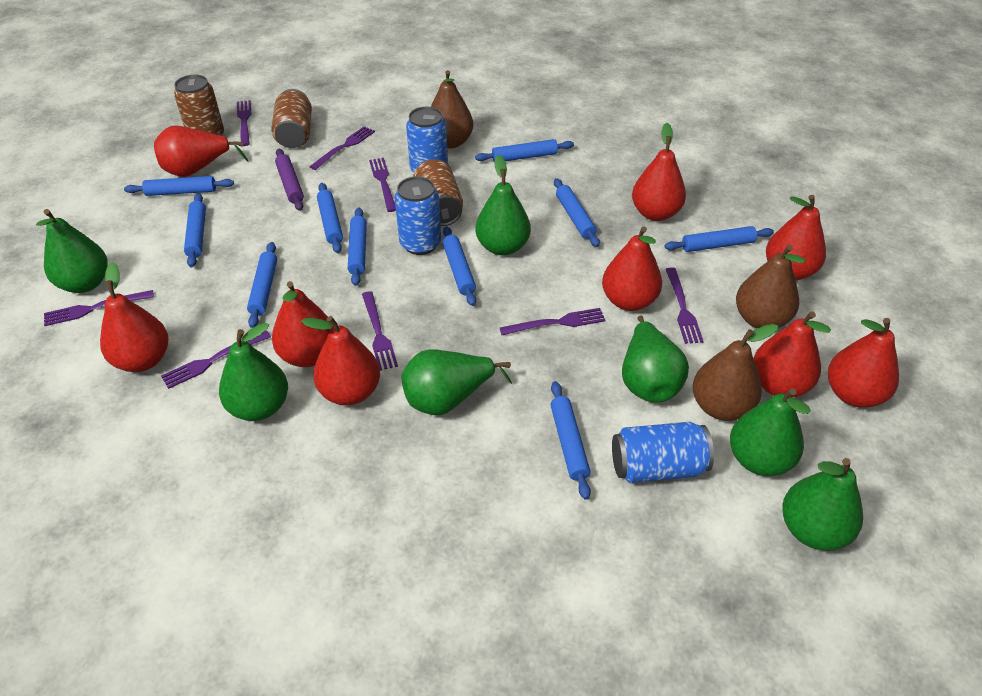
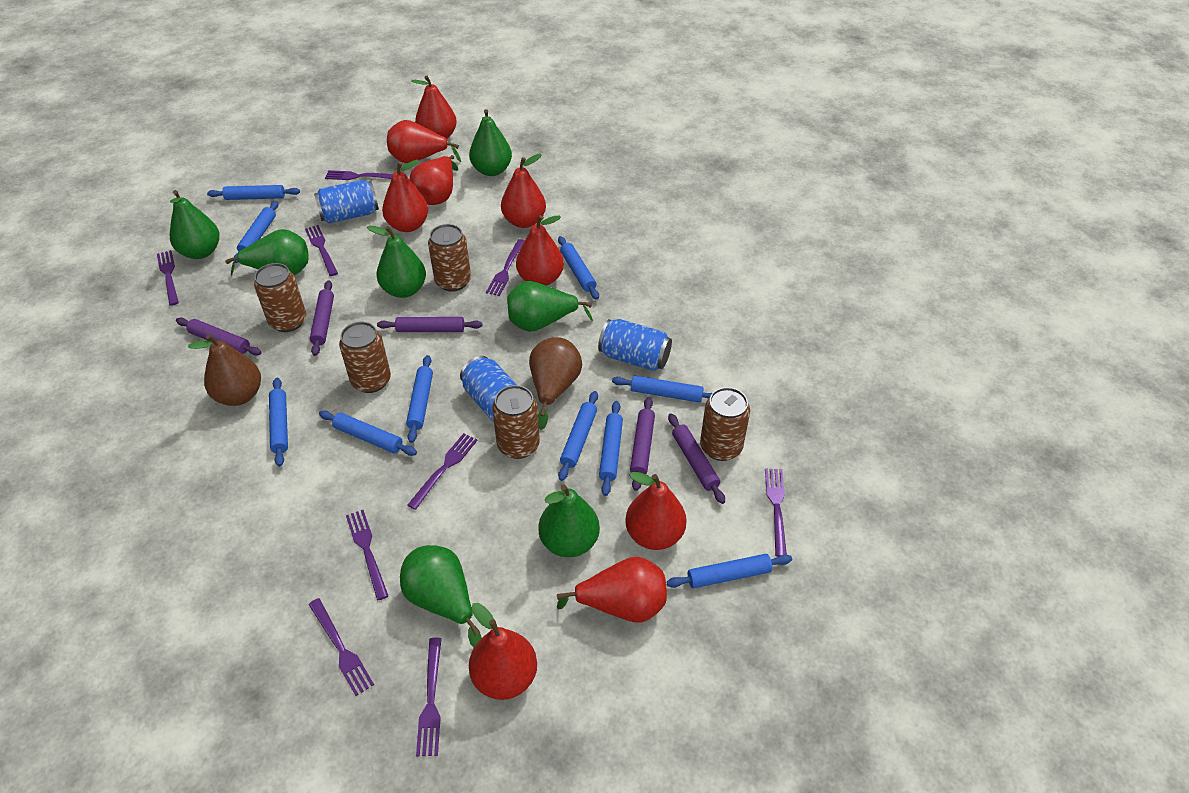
brown can: [174,75,224,136] [271,89,312,148] [413,159,463,226] = 3 -> [254,263,306,332] [339,322,391,393] [428,224,471,292] [492,385,540,459] [700,387,750,461] = 5
brown pear: [431,70,473,149] [693,324,778,421] [736,245,806,329] = 3 -> [188,334,261,406] [529,337,582,430] = 2
purple fork: [44,290,154,326] [161,330,271,389] [237,100,251,146] [309,126,375,170] [362,291,398,371] [369,158,396,212] [500,308,606,335] [666,267,704,344] = 8 -> [157,250,179,306] [305,225,338,276] [309,598,374,696] [325,170,393,180] [346,510,388,600] [407,433,478,510] [416,638,442,757] [486,239,525,296] [765,468,787,557] = 9
purple rolling pin: [275,149,304,211] = 1 -> [176,318,261,356] [310,280,334,356] [377,317,482,332] [630,397,655,491] [668,414,725,504] = 5

